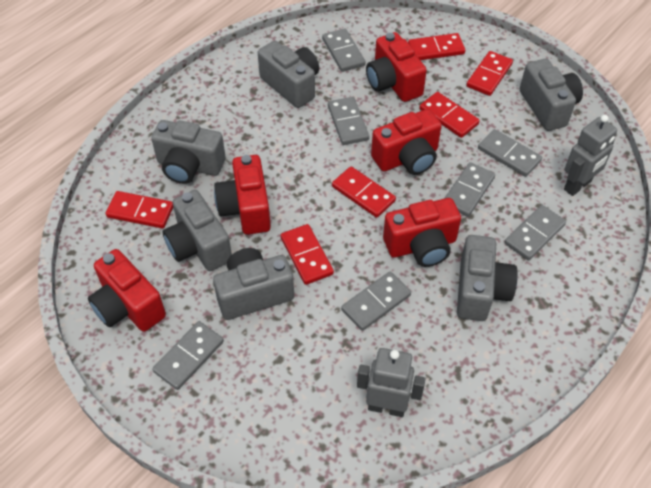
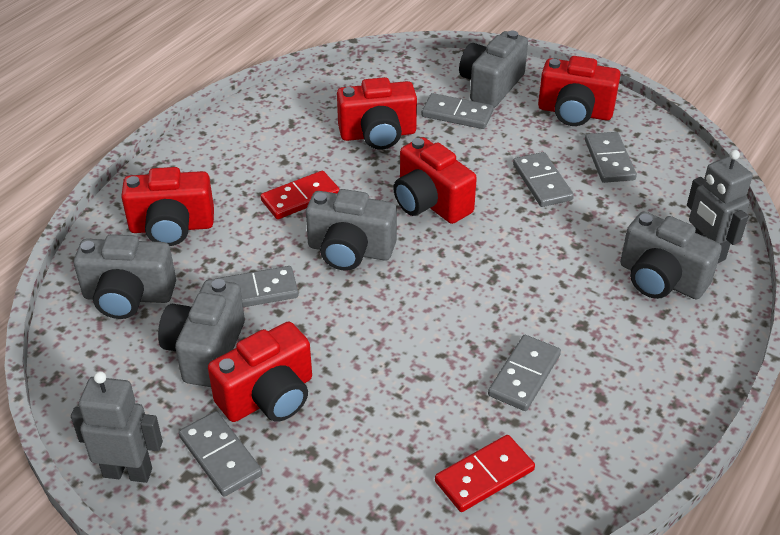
grey camera: [151,120,226,184] [163,190,232,271] [213,248,294,320] [258,41,319,108] [457,235,518,321] [520,59,583,131] = 6 -> [74,234,176,319] [158,279,245,387] [306,189,397,271] [459,31,528,108] [620,211,722,299] = 5
grey domino: [152,321,224,390] [322,29,366,72] [328,97,369,145] [341,272,411,331] [444,162,495,217] [478,129,542,177] [504,205,566,261] = 7 -> [179,411,262,497] [214,266,299,307] [422,93,494,129] [488,335,561,411] [513,152,574,207] [585,132,637,183] = 6
red domino: [106,191,173,229] [281,224,334,285] [332,167,396,218] [408,33,465,60] [419,92,480,138] [466,51,513,96] = 6 -> [261,171,340,219] [435,435,535,512] = 2

